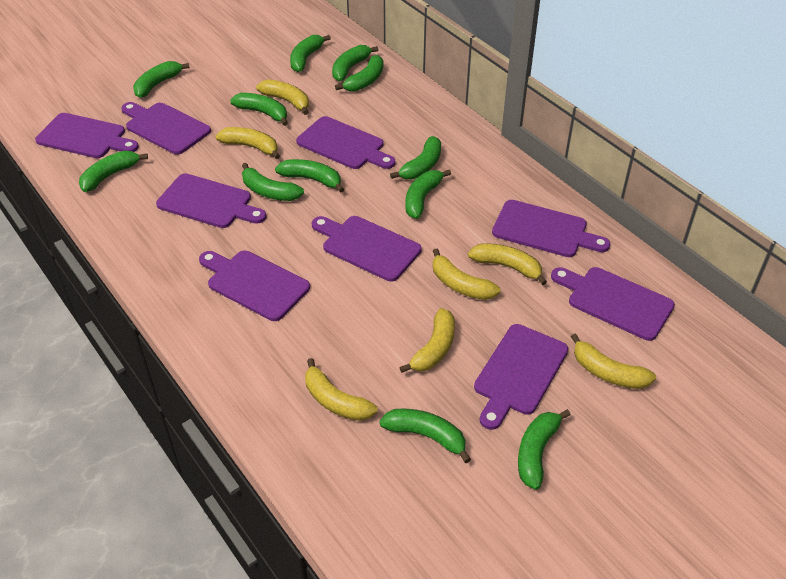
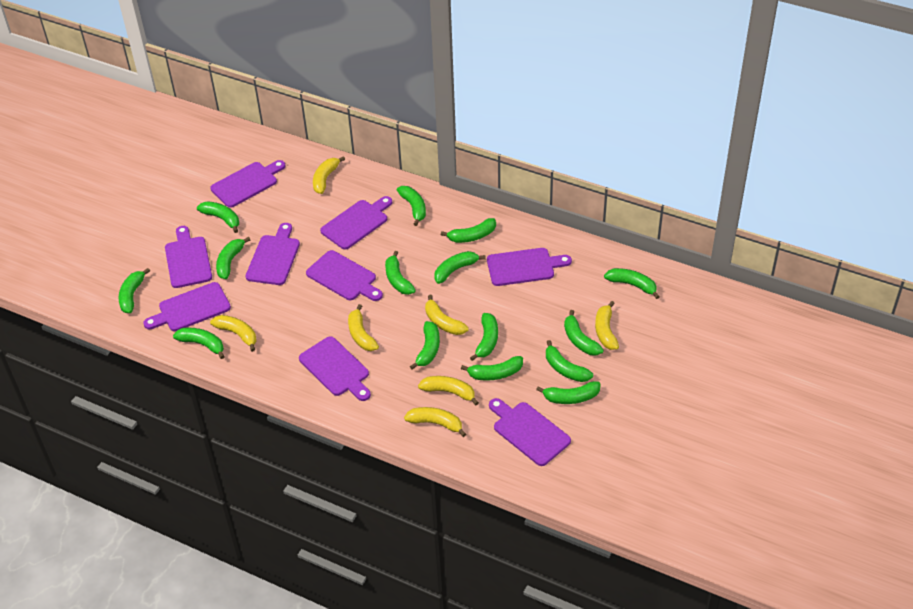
green banana: [79,151,148,192] [133,61,190,98] [230,93,288,126] [242,163,304,201] [275,159,344,193] [290,35,331,72] [332,45,378,81] [335,55,383,92] [379,409,471,463] [390,136,441,179] [405,169,451,219] [518,409,571,490] = 12 -> [118,268,150,313] [173,328,225,359] [197,201,239,233] [216,237,250,279] [385,251,416,295] [397,186,426,226] [410,321,440,370] [434,251,485,284] [441,218,496,243] [461,356,523,381] [470,313,498,361] [536,381,601,404] [546,340,593,382] [564,310,604,356] [604,268,660,299] = 15

